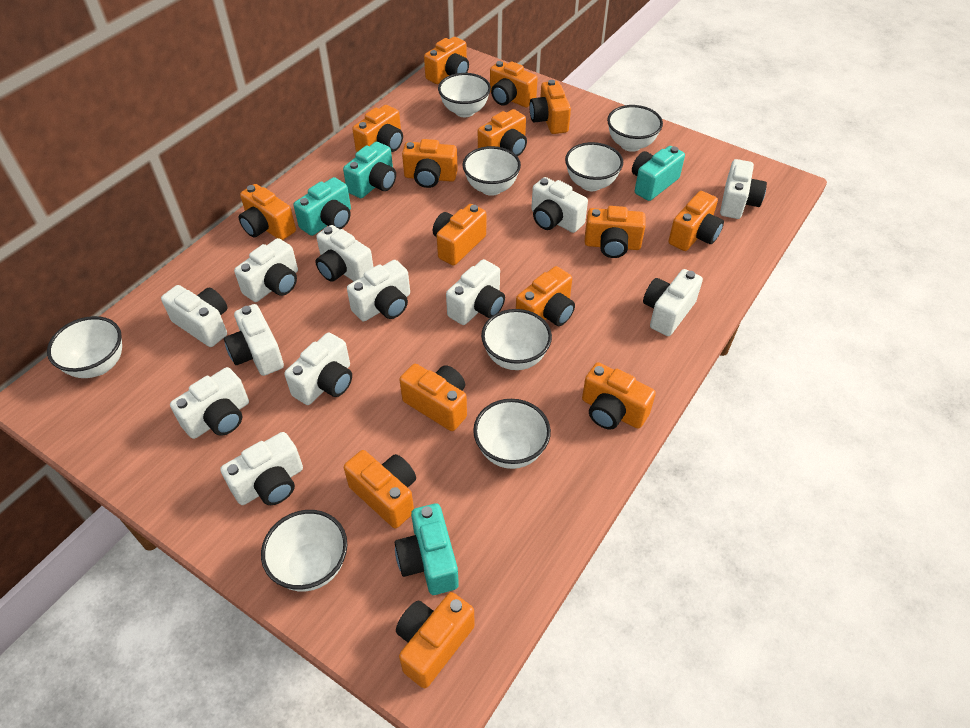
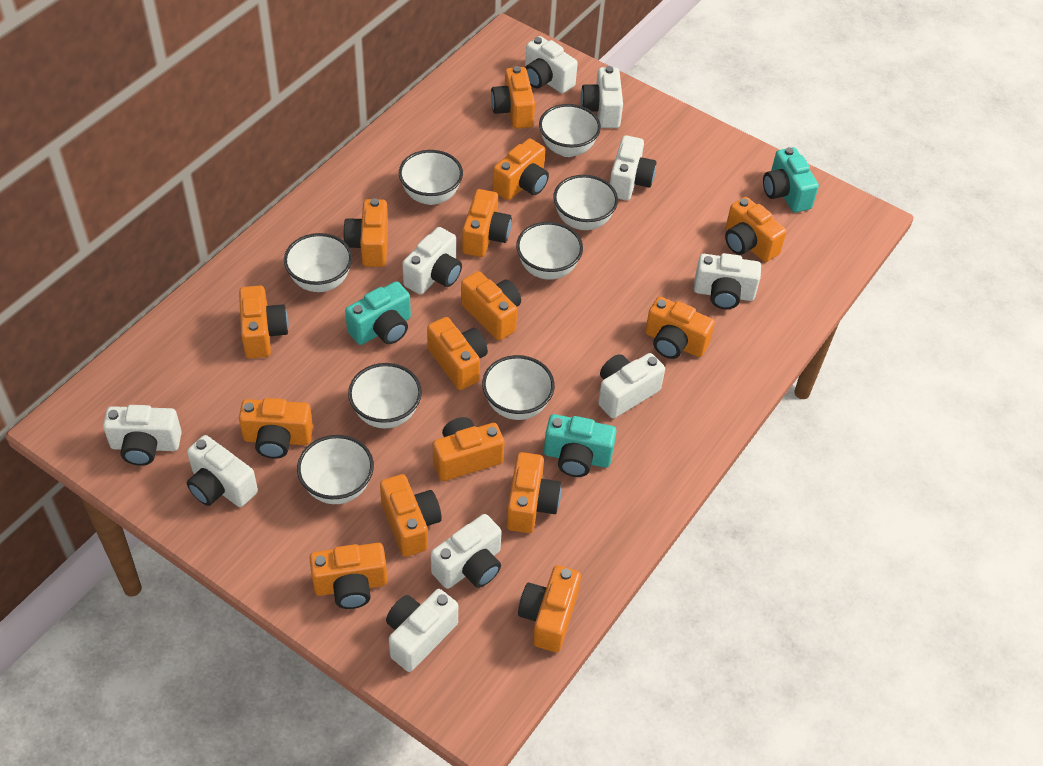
turquoise camera: [294,177,351,236] [343,142,396,198] [395,503,459,595] [632,146,685,201] = 4 -> [345,281,411,345] [544,414,617,477] [763,147,819,212] = 3
white camera: [161,285,227,347] [170,367,249,439] [220,432,303,505] [224,304,284,376] [234,238,298,302] [284,332,352,405] [315,225,373,282] [347,260,410,321] [446,259,505,325] [531,177,588,233] [643,269,703,336] [720,159,767,219] = 12 -> [103,405,182,466] [187,435,258,507] [386,589,458,672] [402,227,462,295] [431,514,502,589] [525,36,578,94] [581,66,623,128] [598,353,665,419] [610,135,657,201] [694,253,761,309] = 10

